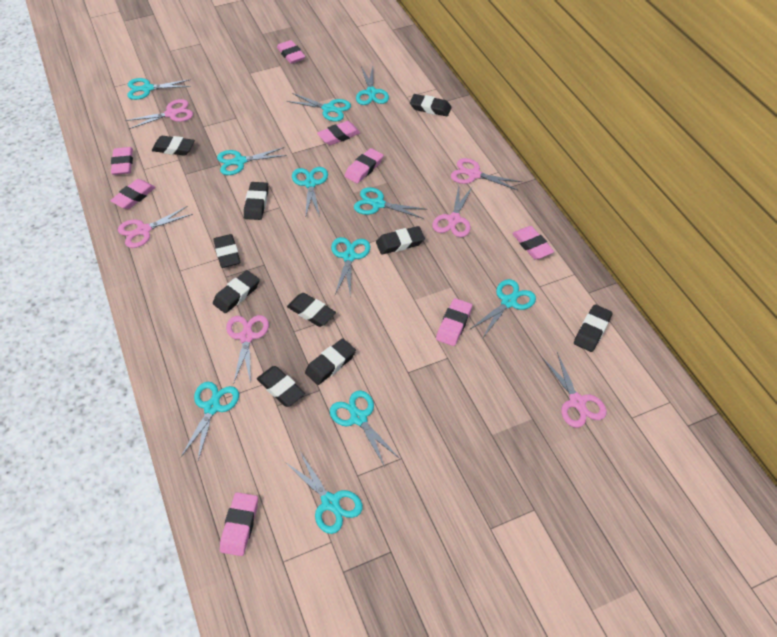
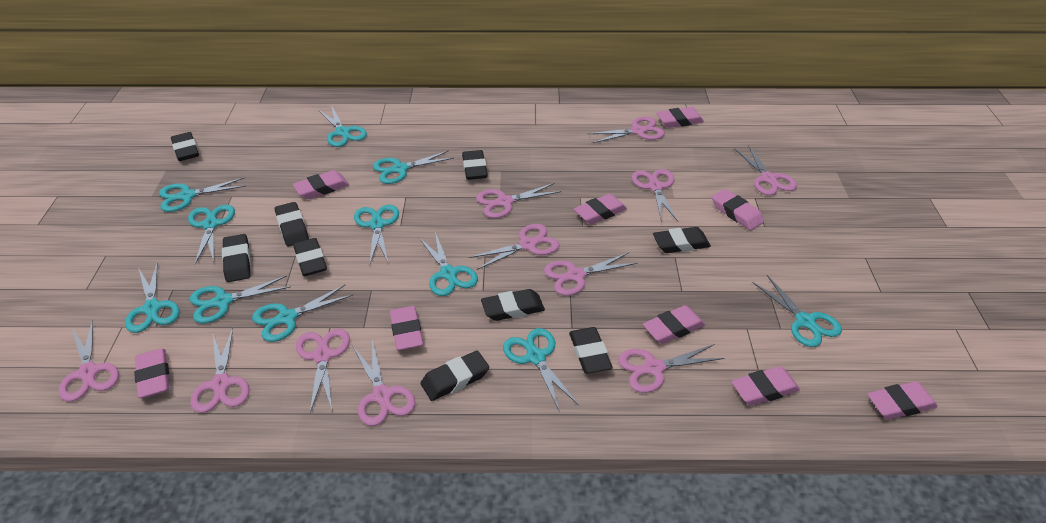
black eraser: [152,136,195,156] [213,234,240,268] [213,270,260,313] [244,182,268,220] [257,366,305,407] [287,293,336,327] [305,338,356,385] [376,226,425,254] [410,94,452,116] [574,304,613,352] = 10 -> [171,132,199,161] [222,234,251,282] [275,202,309,246] [293,238,327,276] [421,351,489,401] [462,150,488,180] [481,289,545,321] [569,327,613,374] [653,227,711,253] = 9
pink eraser: [110,179,156,209] [111,147,133,175] [220,492,258,556] [277,40,305,64] [317,121,360,145] [345,148,383,183] [436,298,472,346] [512,226,554,259] = 8 -> [134,348,169,398] [293,170,349,199] [390,306,423,350] [574,194,627,224] [643,305,705,344] [656,107,704,128] [712,189,764,230] [731,366,800,406] [868,381,938,420] = 9
pink scissors: [118,206,193,248] [125,99,193,129] [226,315,269,384] [432,186,473,237] [451,158,522,190] [543,352,607,428] = 6 -> [59,319,119,402] [191,328,250,413] [296,329,350,412] [353,340,415,426] [469,224,559,270] [476,183,561,218] [544,252,638,296] [587,116,665,143] [618,344,725,393] [632,169,678,222] [735,145,797,195] = 11

